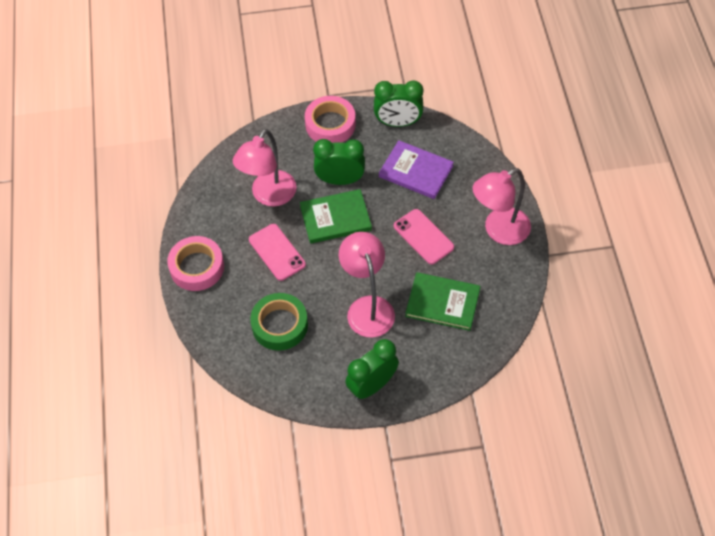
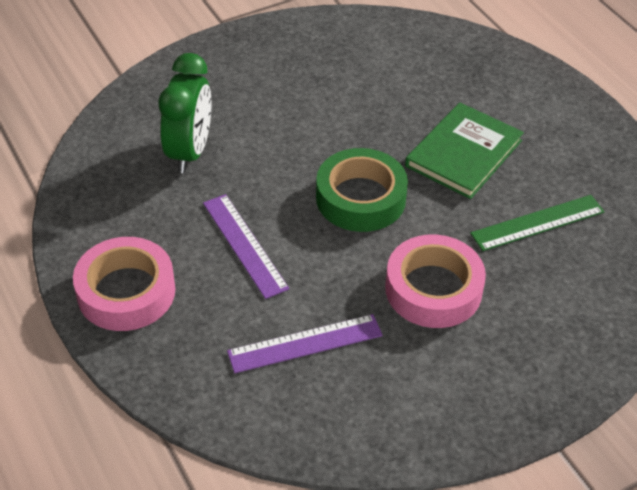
green book: [300,189,372,244] [405,272,480,331] = 2 -> [405,103,524,199] = 1
green clock: [313,139,365,185] [345,339,399,400] [374,81,423,127] = 3 -> [159,53,212,173] = 1
green ruler: none = 0 -> [470,195,605,251] = 1
pink lamp: [233,129,297,206] [339,232,395,338] [473,168,531,245] = 3 -> none = 0
pink phone: [249,224,306,281] [394,209,454,264] = 2 -> none = 0
purple book: [379,140,454,199] = 1 -> none = 0
purple ruler: none = 0 -> [203,194,289,299] [227,314,383,373] = 2

